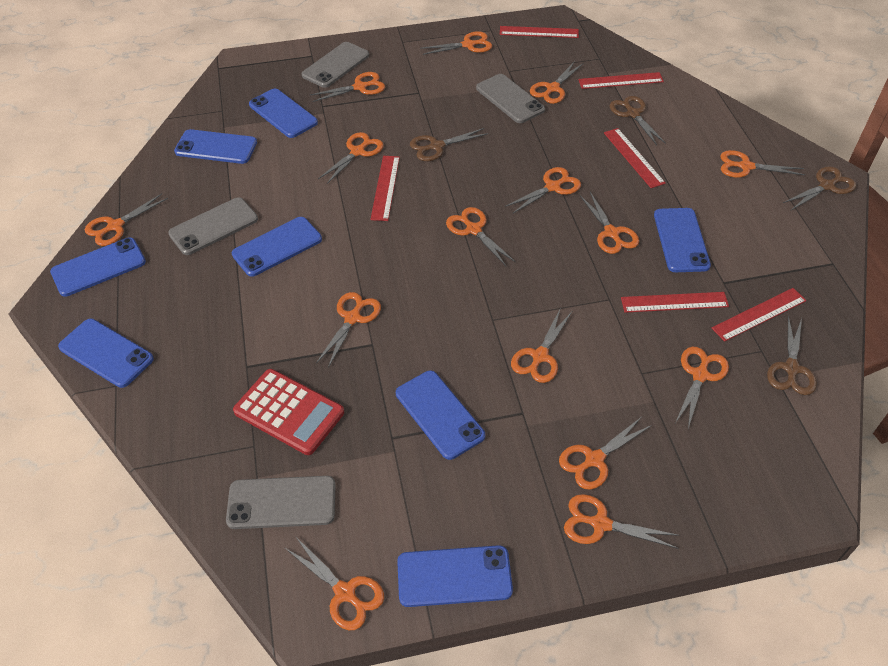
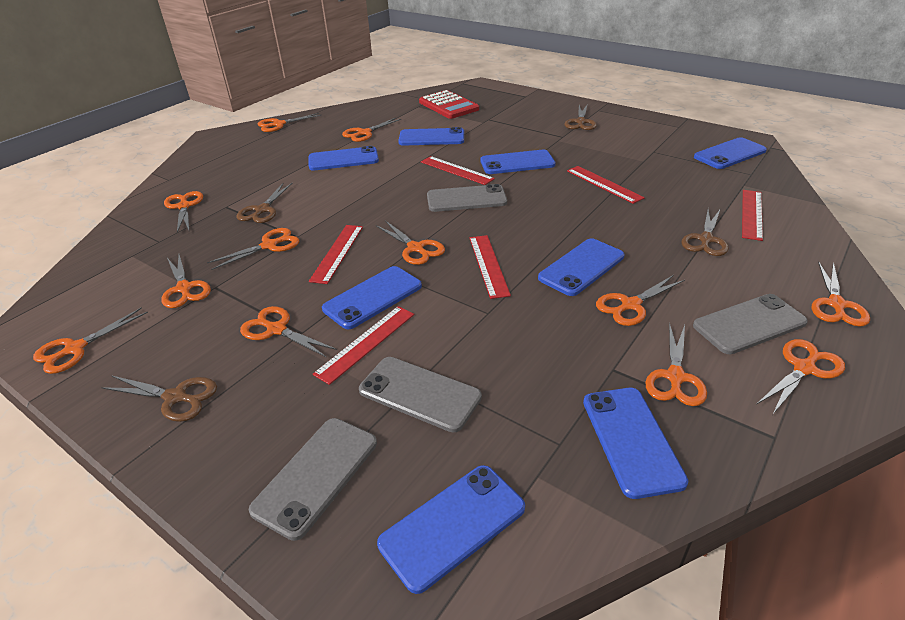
orange scissors: [85,193,168,246] [285,536,384,630] [310,72,385,102] [316,292,381,368] [318,132,384,184] [420,31,492,55] [446,207,516,266] [505,167,581,214] [511,308,572,383] [530,61,583,104] [559,417,652,490] [564,494,680,549] [580,192,639,254] [675,347,729,429] [720,150,805,178] = 15 -> [33,307,148,374] [161,254,211,308] [164,191,203,233] [207,228,299,270] [240,306,337,358] [257,113,322,132] [342,118,401,142] [376,221,445,265] [596,275,685,326] [645,322,707,406] [757,339,845,414] [812,261,870,327] = 12

